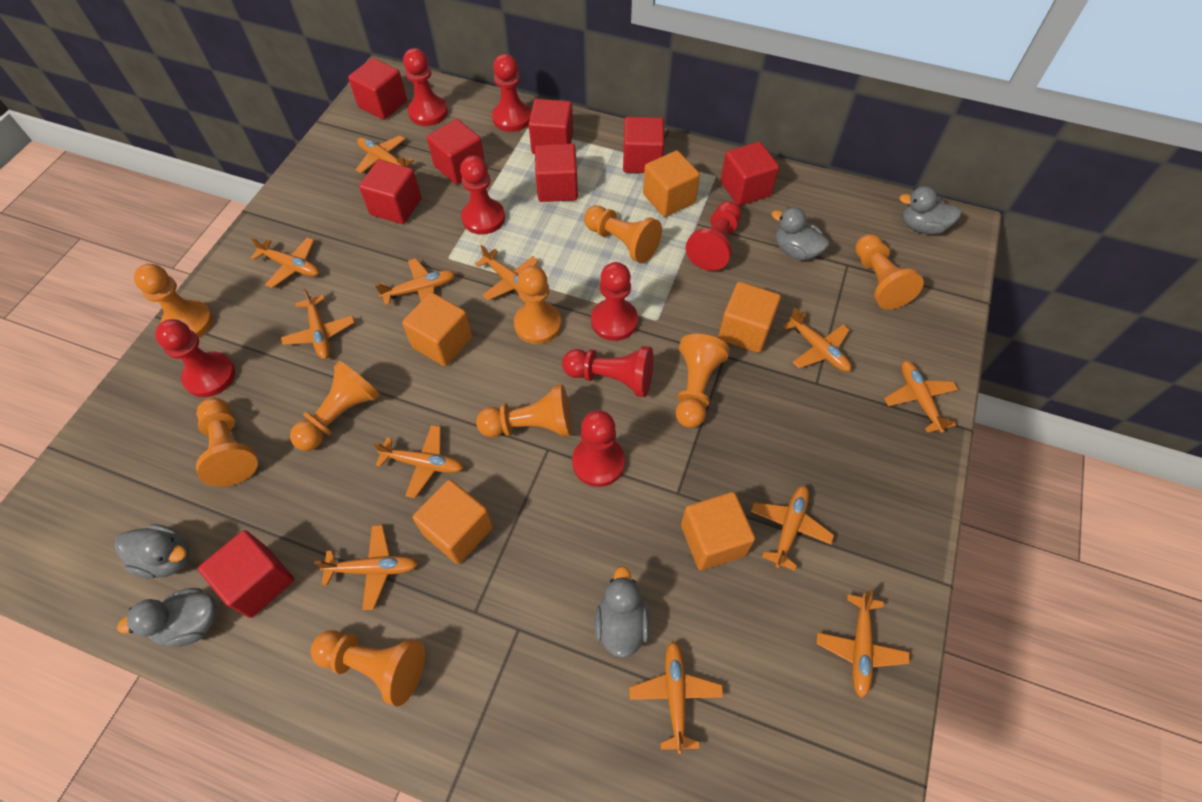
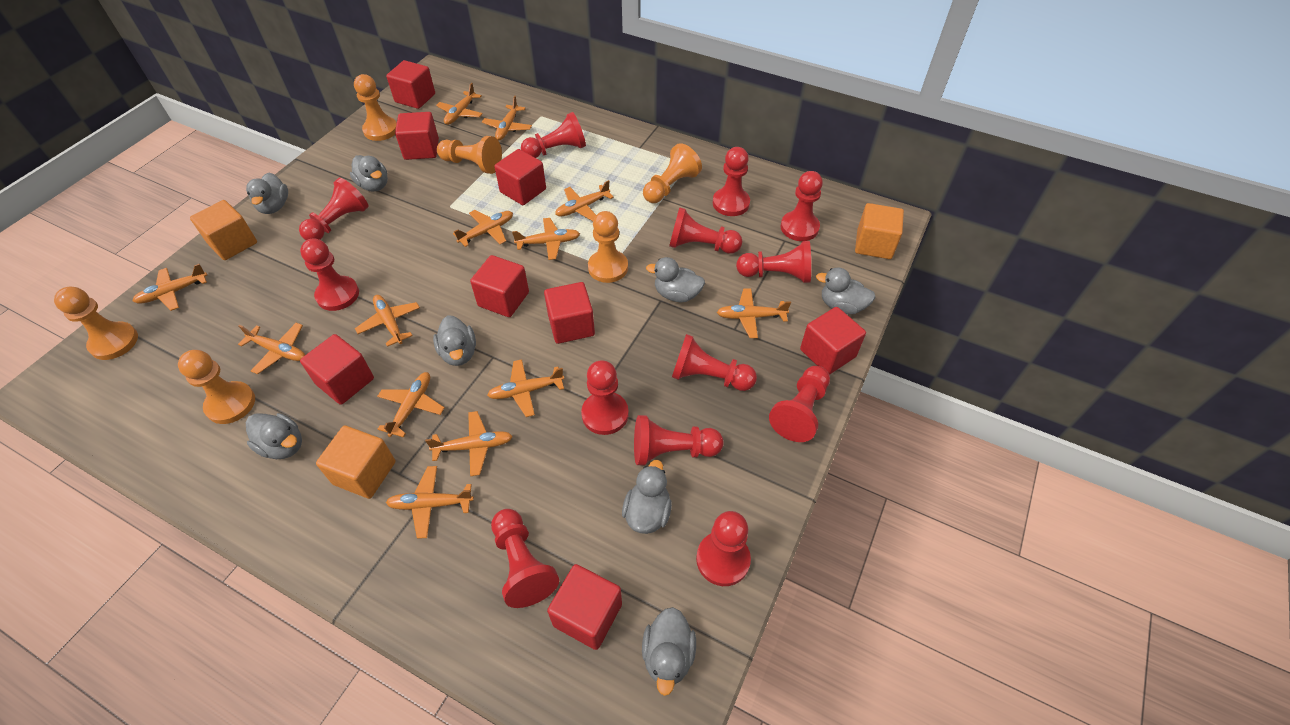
grey duck: [114,524,190,578] [117,588,216,647] [594,566,650,658] [771,207,829,260] [899,186,962,234] = 5 -> [246,173,288,214] [246,413,302,459] [350,155,388,191] [433,315,476,366] [622,460,672,534] [642,607,696,696] [646,257,705,302] [816,268,876,314] = 8
orange cube: [402,292,472,366] [412,479,493,564] [643,150,700,217] [681,492,755,570] [718,282,781,353] = 5 -> [190,200,257,260] [316,426,396,499] [855,203,904,259] = 3
orange pawn: [134,264,213,337] [196,398,258,487] [290,361,380,451] [311,630,425,706] [476,384,572,437] [514,265,561,344] [584,205,662,263] [675,334,730,428] [855,234,924,310] = 9 -> [54,287,138,360] [178,350,255,424] [354,74,397,141] [437,136,502,174] [588,211,628,283] [643,143,702,203] = 6
orange plane: [250,237,319,288] [281,287,355,359] [314,525,418,610] [356,135,414,174] [373,425,463,498] [375,258,455,305] [475,245,539,300] [629,641,724,754] [750,485,834,571] [783,308,851,372] [816,589,910,698] [884,360,958,433] = 12 -> [133,264,207,311] [238,323,305,374] [355,295,420,347] [377,372,445,437] [386,466,474,539] [425,411,513,476] [436,83,483,125] [453,210,513,247] [482,96,532,140] [487,359,564,417] [512,218,580,260] [555,180,614,221] [717,288,791,338] = 13
red pawn: [155,319,235,397] [403,48,448,126] [460,155,505,235] [492,54,531,132] [562,346,653,397] [572,410,625,487] [591,262,638,341] [686,201,741,271] = 8 -> [299,178,369,240] [300,238,359,311] [491,509,559,608] [521,112,586,158] [581,360,629,435] [634,415,724,465] [669,207,742,254] [672,334,757,391] [696,511,751,586] [713,147,750,216] [736,241,811,283] [769,366,830,442] [781,171,823,241] = 13

